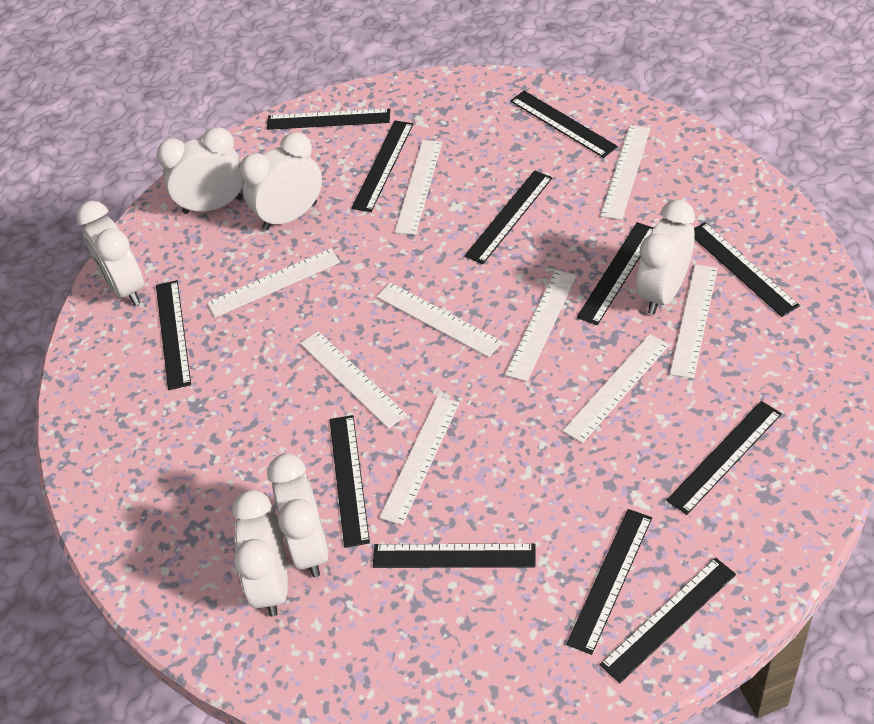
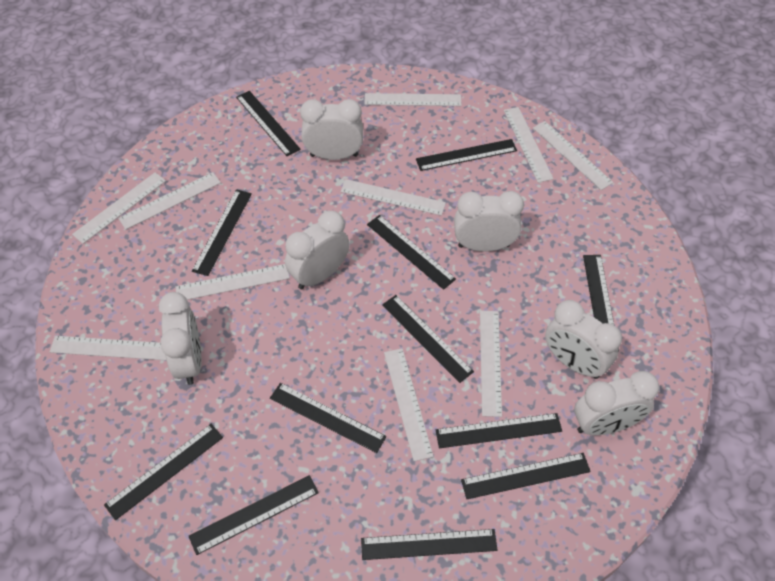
white ruler: [207,248,340,318] [300,331,407,429] [376,282,502,357] [379,396,460,525] [395,140,442,235] [505,270,577,382] [563,334,669,443] [601,125,650,220] [670,264,718,379] = 9 -> [50,336,166,360] [72,172,166,244] [118,172,221,230] [175,264,290,300] [341,179,446,216] [364,93,462,106] [384,348,434,461] [480,311,502,417] [504,107,553,183] [533,121,613,190] = 10

